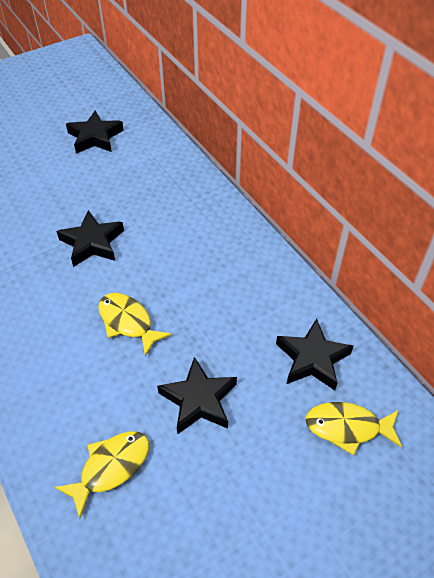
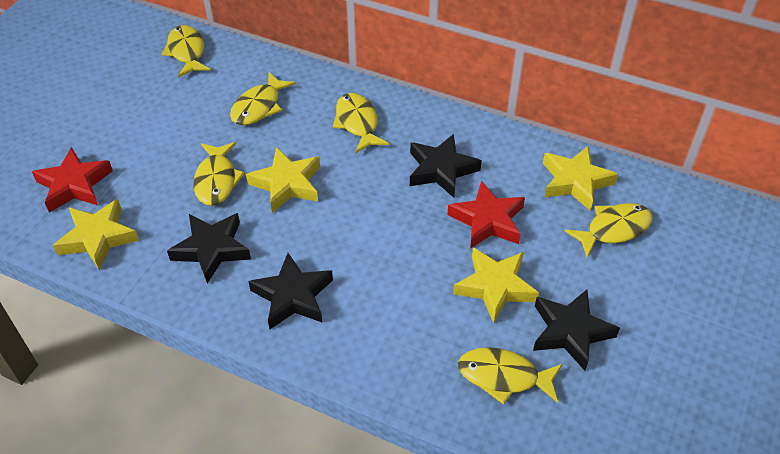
red star: none = 0 -> [32,147,113,213] [447,180,525,249] = 2
yellow fish: [54,431,149,519] [98,293,172,356] [305,402,402,456] = 3 -> [161,25,211,78] [193,142,245,206] [230,72,296,125] [333,93,389,153] [458,347,562,405] [565,203,652,258] = 6
yellow star: none = 0 -> [53,199,139,270] [246,147,320,213] [453,247,539,323] [543,146,618,211] = 4

